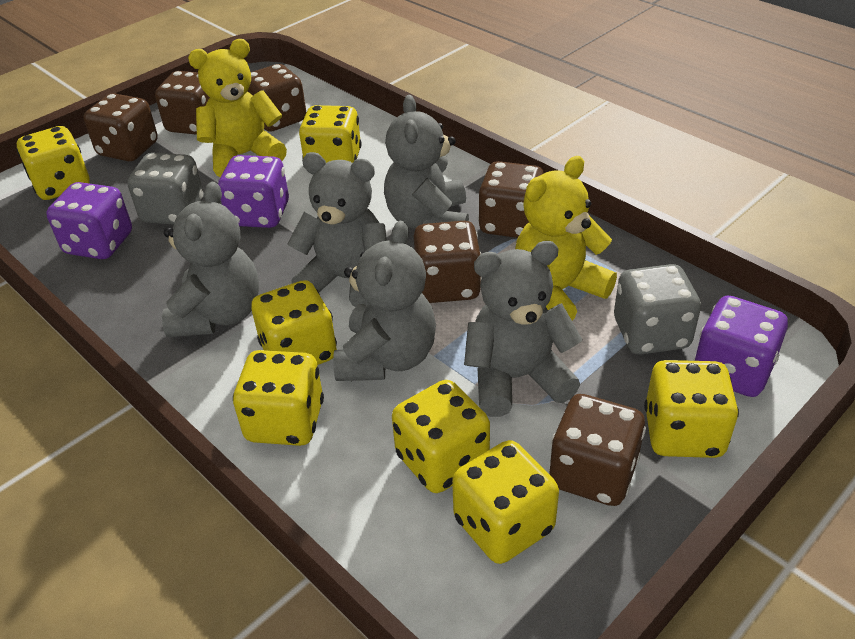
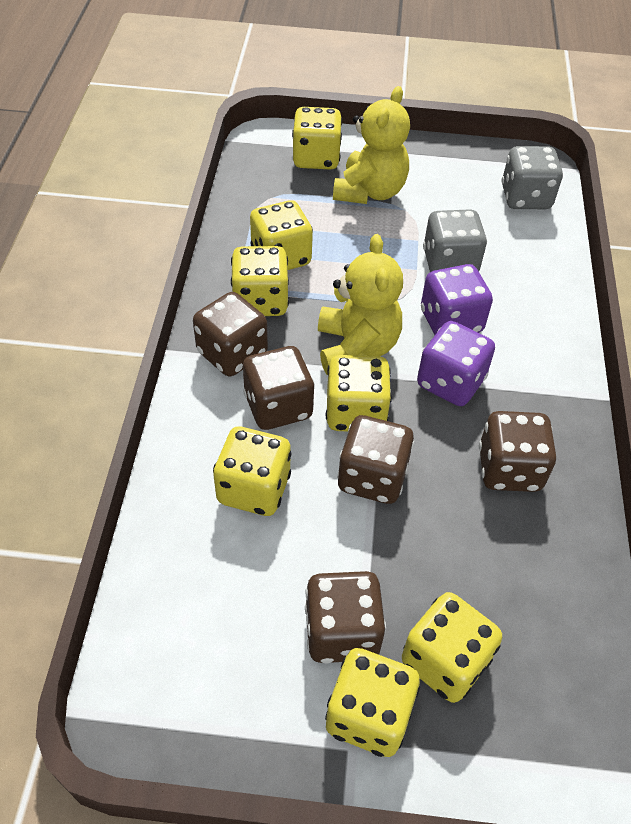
brown dice: [84,93,158,161] [155,71,210,135] [248,64,306,132] [414,221,481,303] [478,161,544,238] [549,394,646,506] = 6 -> [193,292,268,376] [243,346,315,430] [305,571,386,664] [337,415,414,504] [479,411,556,492] = 5
grey teddy bear: [162,182,259,337] [287,152,387,307] [333,221,436,381] [384,95,469,228] [464,241,583,417] = 5 -> none = 0
purple dice: [46,182,132,259] [218,155,289,228] [693,296,788,397] = 3 -> [417,321,495,406] [421,264,493,335] = 2

